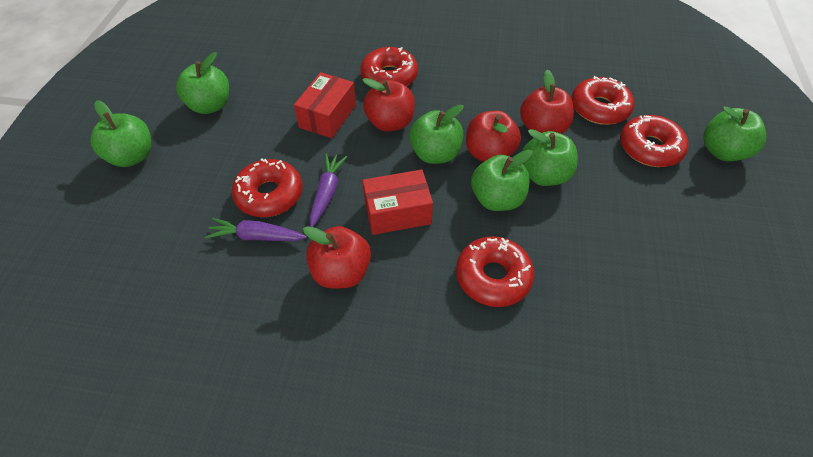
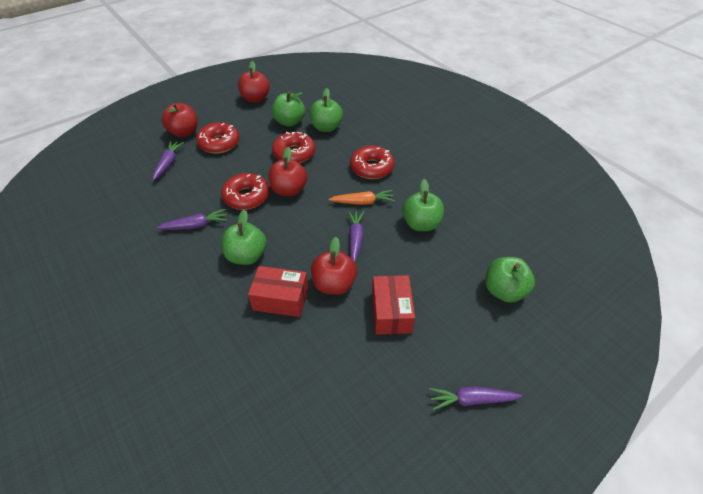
green apple: [90,100,151,167] [176,52,229,114] [409,105,464,164] [471,150,533,211] [522,129,578,186] [704,106,766,161] = 6 -> [222,210,267,265] [272,91,305,127] [309,88,343,132] [402,179,444,231] [485,257,535,303] = 5
orange carrot: none = 0 -> [329,190,395,205] = 1
purple carrot: [205,218,307,241] [310,153,347,227] = 2 -> [153,141,184,180] [156,209,227,230] [348,210,364,262] [429,386,522,410] = 4
red donut: [232,158,303,217] [361,47,418,86] [456,236,534,307] [571,76,634,125] [620,115,689,167] = 5 -> [196,122,240,154] [221,173,269,210] [272,131,315,163] [350,145,394,179] = 4

